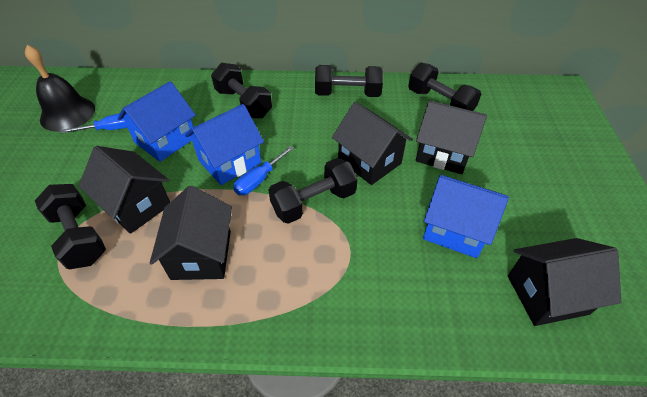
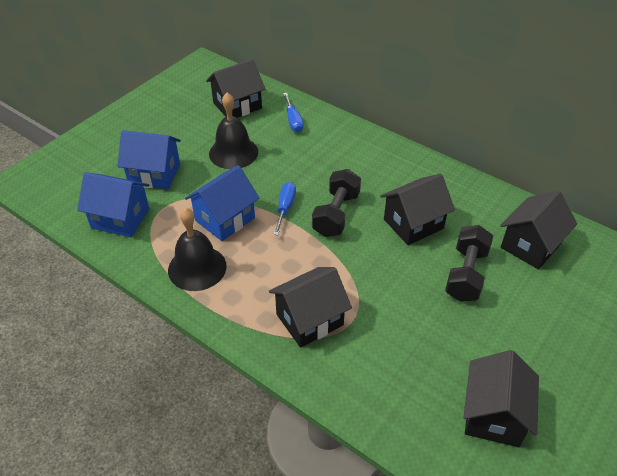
black bell: [25,45,95,132] = 1 -> [168,208,227,291] [209,93,258,169] = 2
black dumbbell: [35,184,106,269] [211,63,272,119] [268,158,358,224] [315,65,383,97] [408,63,481,111] = 5 -> [312,169,361,237] [445,225,493,302] = 2

